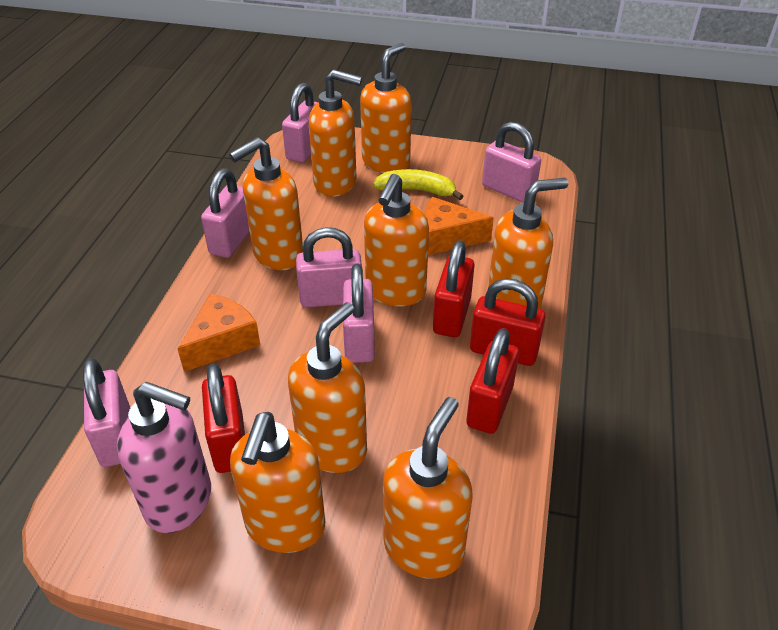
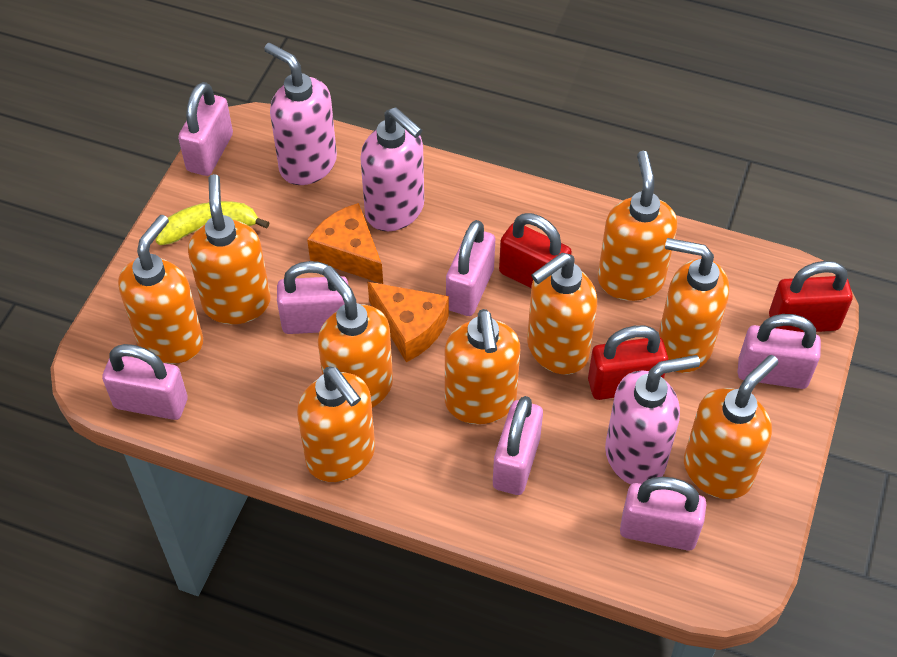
orange soap dispenser: [229,137,303,270] [230,412,325,553] [288,302,367,473] [309,70,362,197] [360,43,412,173] [364,174,429,306] [383,397,473,579] [488,178,568,309] = 8 -> [118,215,203,364] [188,174,271,324] [297,366,375,482] [318,266,393,408] [445,309,520,424] [527,253,597,374] [598,151,677,301] [659,238,729,373] [684,355,779,499] = 9
pink padlock: [83,358,130,467] [201,168,250,258] [282,83,318,163] [296,227,362,308] [343,264,375,363] [482,122,541,203] = 6 -> [102,344,188,420] [178,82,233,176] [277,261,349,334] [446,220,495,316] [493,396,543,495] [620,477,707,551] [738,314,821,389] = 7
pink soap dispenser: [117,382,211,533] = 1 -> [264,43,337,185] [360,107,424,231] [605,355,700,484] = 3
red padlock: [202,363,245,473] [433,240,475,337] [466,328,519,434] [470,279,546,366] = 4 -> [499,213,572,288] [588,325,668,400] [769,261,853,332] = 3

